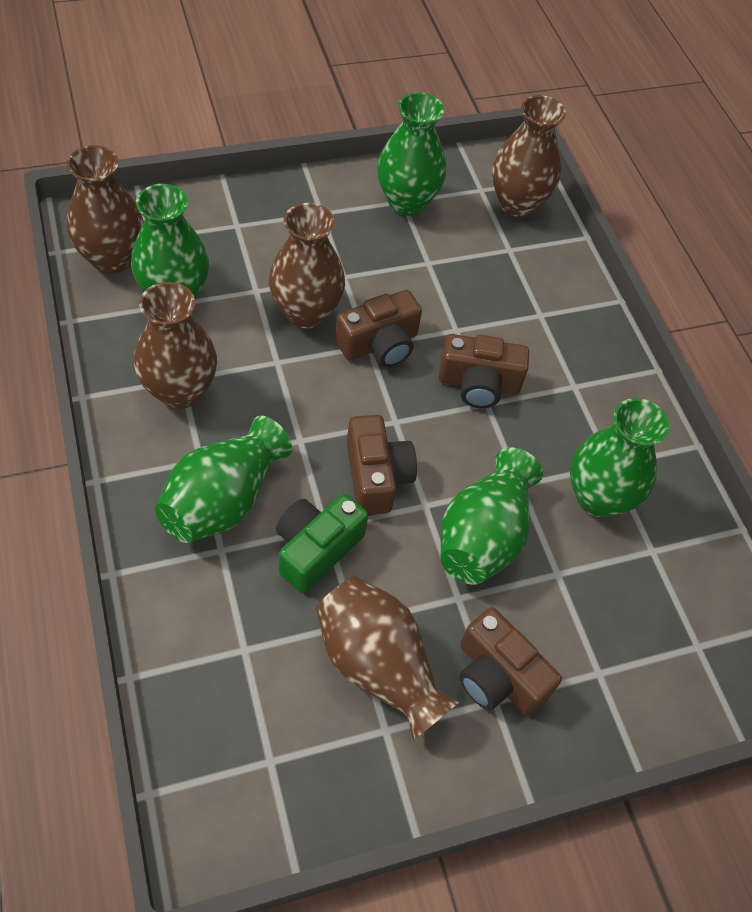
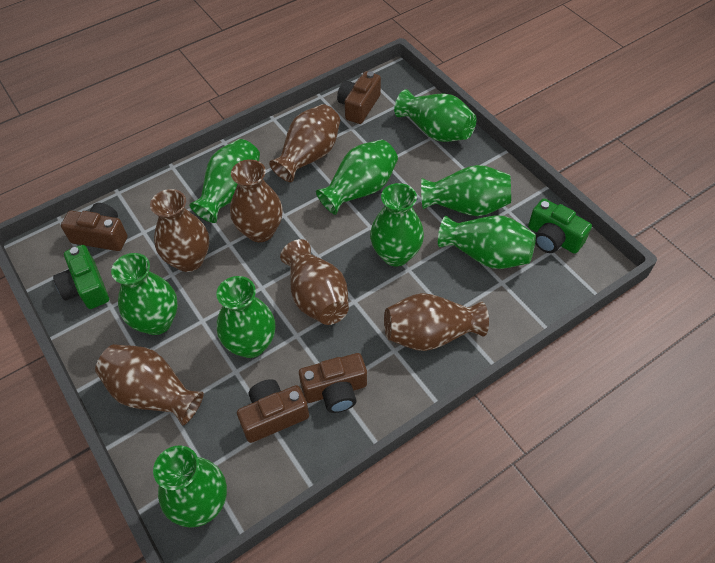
brown vase: [66,145,144,274] [134,282,217,409] [269,203,345,328] [316,576,459,740] [492,95,566,217] = 5 -> [95,344,204,425] [150,189,209,272] [230,159,283,242] [269,104,340,182] [280,239,349,325] [384,293,489,351] = 6
green camera: [276,494,368,593] = 1 -> [53,245,109,309] [528,198,592,254] = 2
green vase: [131,184,209,298] [155,416,292,543] [377,92,446,216] [441,448,543,585] [570,398,669,517] = 5 -> [111,253,178,335] [153,445,227,528] [189,139,260,223] [216,276,275,358] [316,140,398,215] [370,183,424,266] [394,89,477,142] [421,165,511,216] [438,216,536,269] = 9

